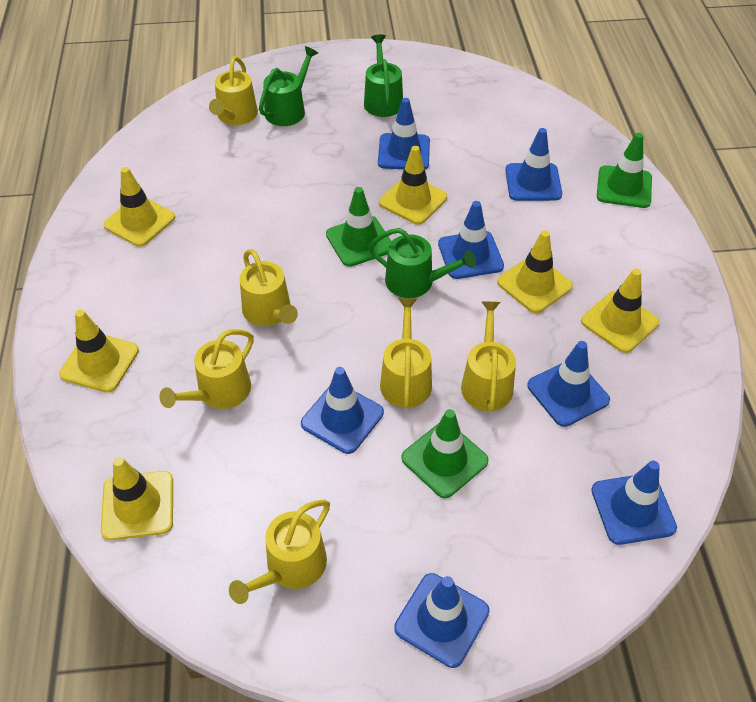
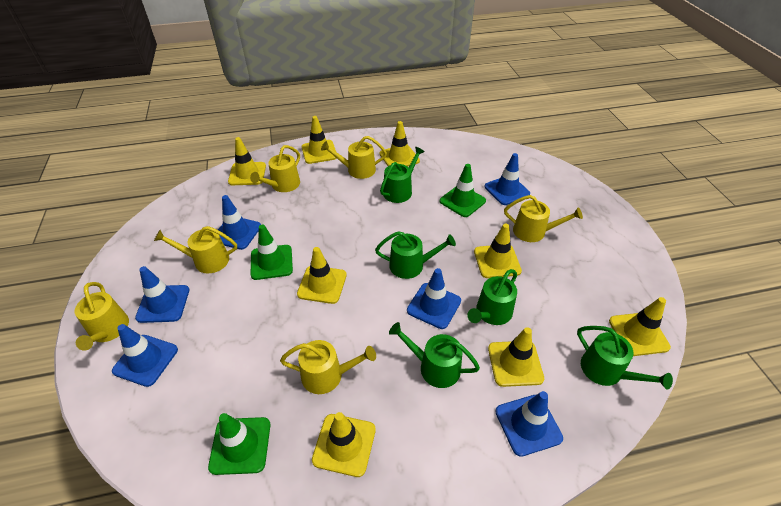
blue traffic cone: [301,367,384,454] [378,98,430,169] [394,573,489,668] [438,201,504,279] [505,128,562,201] [527,341,610,427] [591,460,677,545] = 7 -> [112,324,178,387] [135,266,189,323] [218,195,261,250] [407,268,461,329] [484,153,530,205] [495,391,563,457] = 6
green watering can: [259,46,318,126] [364,34,403,117] [368,228,476,298] = 3 -> [375,231,456,279] [380,147,425,203] [389,322,480,388] [467,269,517,325] [577,326,673,390] = 5
yellow traffic cone: [59,310,139,393] [101,457,173,540] [103,167,175,247] [379,146,447,225] [497,230,573,313] [581,269,659,353] = 6 -> [228,137,266,185] [297,247,347,304] [302,116,337,164] [312,412,376,477] [380,121,420,167] [474,224,522,278] [488,327,544,387] [609,297,671,356] = 8

